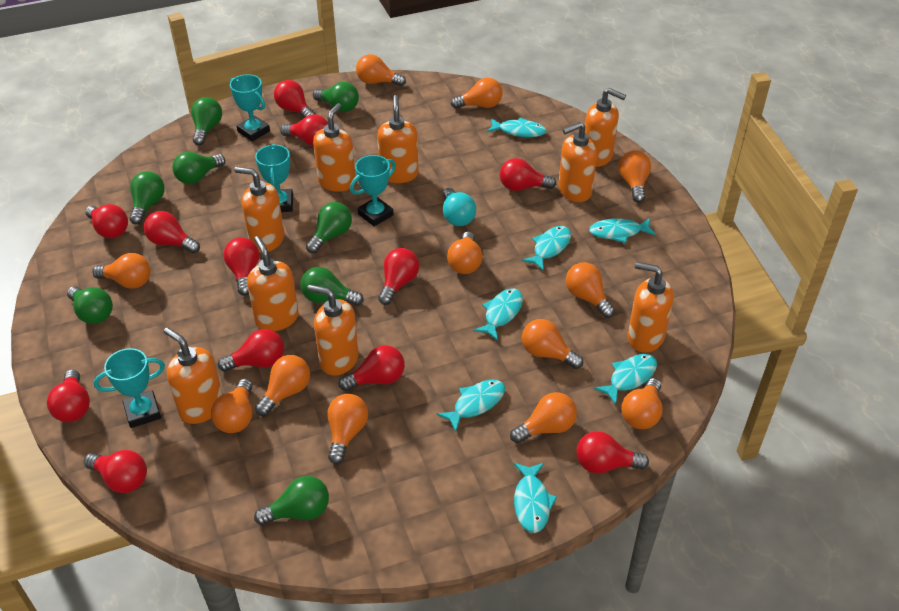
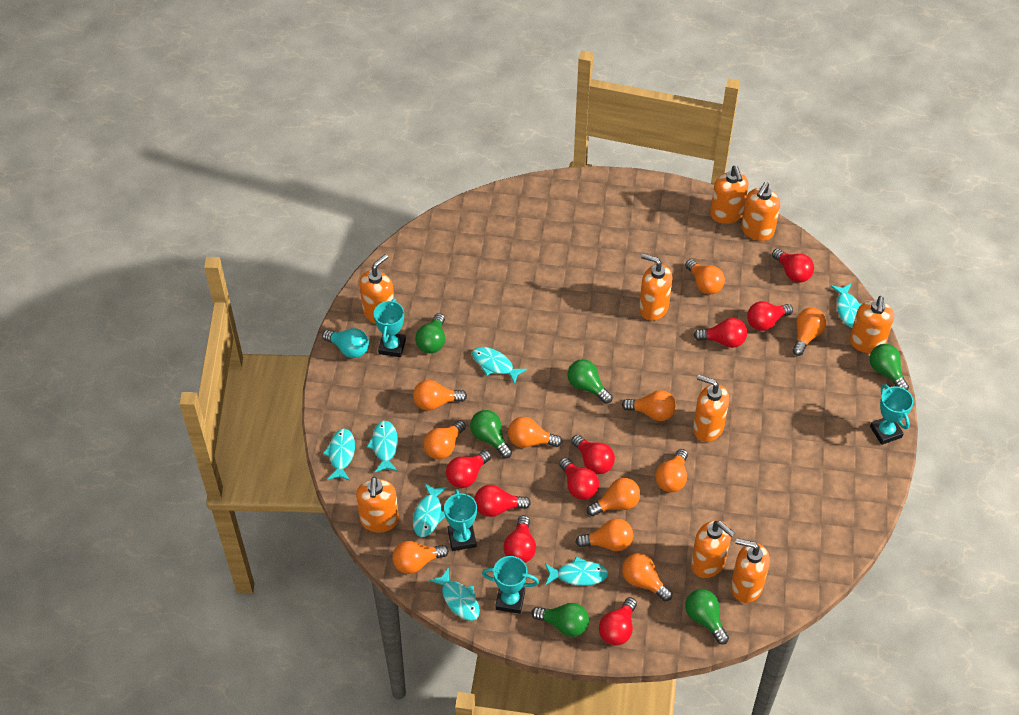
green light bulb: [67,286,113,324] [129,171,165,225] [172,152,225,184] [191,97,222,145] [254,476,329,525] [300,267,364,306] [306,202,352,253] [313,82,359,112] = 8 -> [415,313,445,353] [470,410,512,458] [532,603,589,637] [567,359,613,404] [685,589,729,645] [870,344,909,391] = 6
orange light bulb: [92,253,151,289] [211,379,252,433] [255,355,310,416] [327,394,368,464] [356,54,406,86] [447,232,483,274] [450,78,503,109] [510,392,577,443] [522,319,583,369] [566,262,615,318] [618,151,651,203] [621,378,663,429] = 12 -> [392,541,449,574] [413,380,467,411] [423,420,466,460] [508,417,562,448] [576,518,633,551] [587,478,640,516] [622,390,676,421] [622,553,672,601] [655,449,688,492] [685,259,725,295] [792,308,826,356] = 11
red light bulb: [47,369,90,422] [84,450,147,493] [85,204,128,238] [144,211,200,254] [218,329,284,372] [224,237,259,296] [274,80,315,118] [280,114,328,146] [339,345,405,391] [378,248,419,305] [500,158,556,191] [576,431,649,474] = 12 -> [446,450,491,488] [474,485,531,517] [503,515,536,563] [559,457,599,500] [571,435,615,474] [599,597,637,646] [694,318,747,348] [747,301,793,331] [772,249,814,283] = 9

